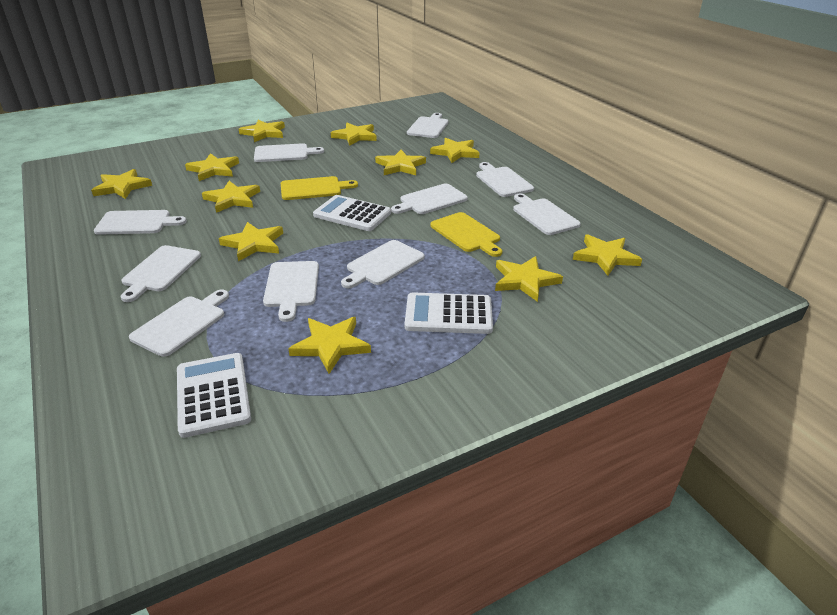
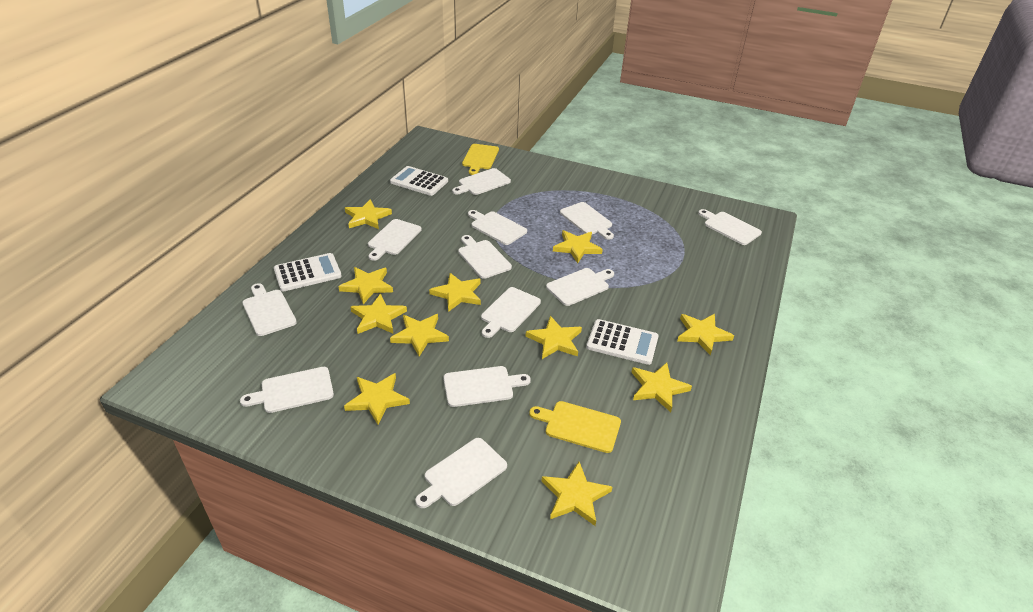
white cutting board: [94,210,187,235] [121,245,201,302] [129,290,229,357] [254,143,324,162] [263,261,319,322] [341,240,425,288] [391,183,468,214] [407,113,448,138] [476,162,534,197] [513,193,581,235] = 10 -> [240,367,334,413] [242,283,297,336] [368,219,422,261] [415,438,507,508] [443,366,531,407] [452,168,511,195] [458,235,512,279] [468,210,527,245] [481,287,541,338] [546,268,614,306] [560,202,614,240] [698,209,762,245] = 12

